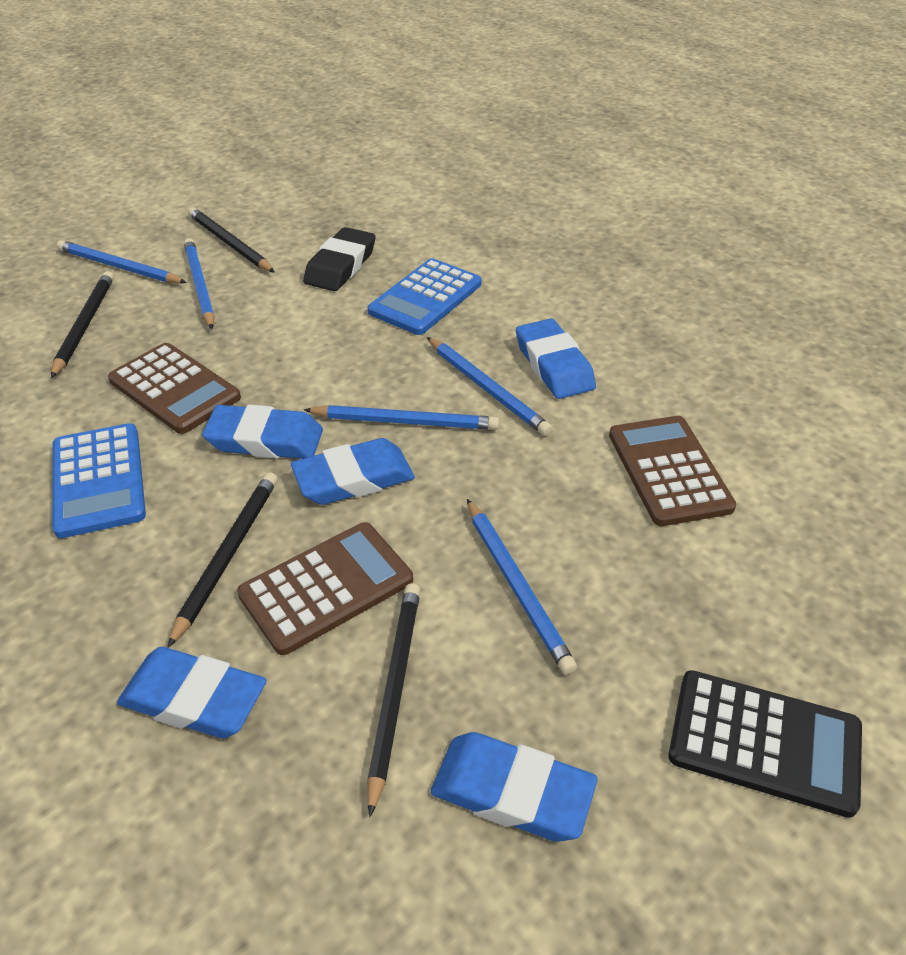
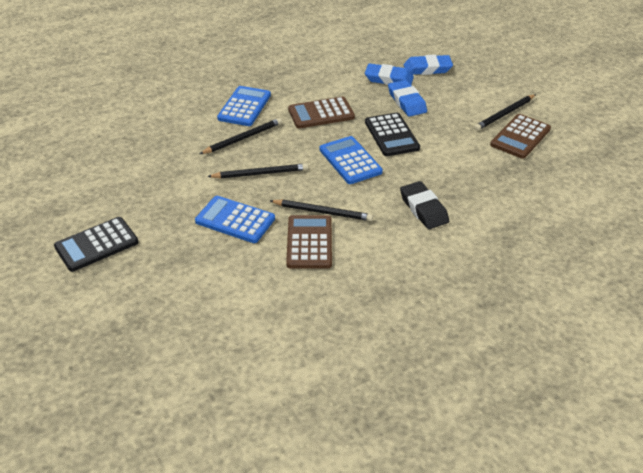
black calculator: [668,670,862,818] = 1 -> [54,217,138,272] [365,113,420,156] = 2
blue calculator: [52,423,146,538] [368,258,481,335] = 2 -> [195,196,275,243] [217,86,271,126] [320,136,383,184] = 3
blue eraser: [117,647,267,738] [202,405,323,459] [291,438,415,505] [431,732,598,842] [516,318,596,399] = 5 -> [365,63,414,85] [388,80,427,117] [404,55,453,75] = 3
blue pencil: [57,240,187,284] [184,238,215,329] [304,405,499,430] [427,337,553,436] [467,499,577,675] = 5 -> none = 0

